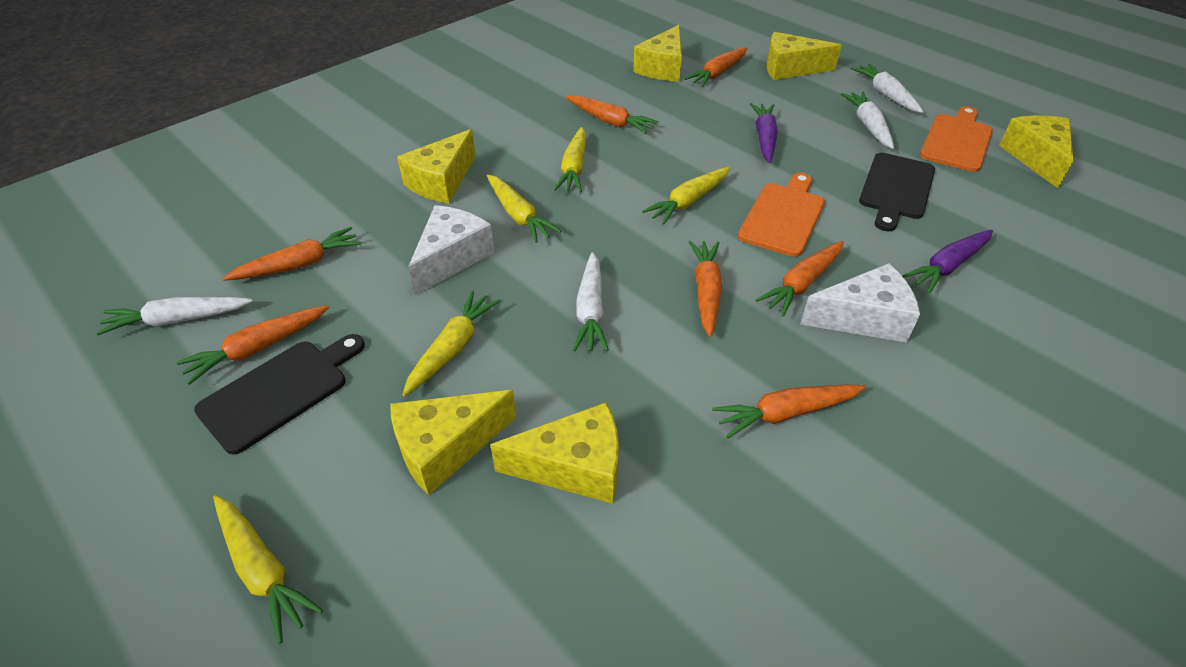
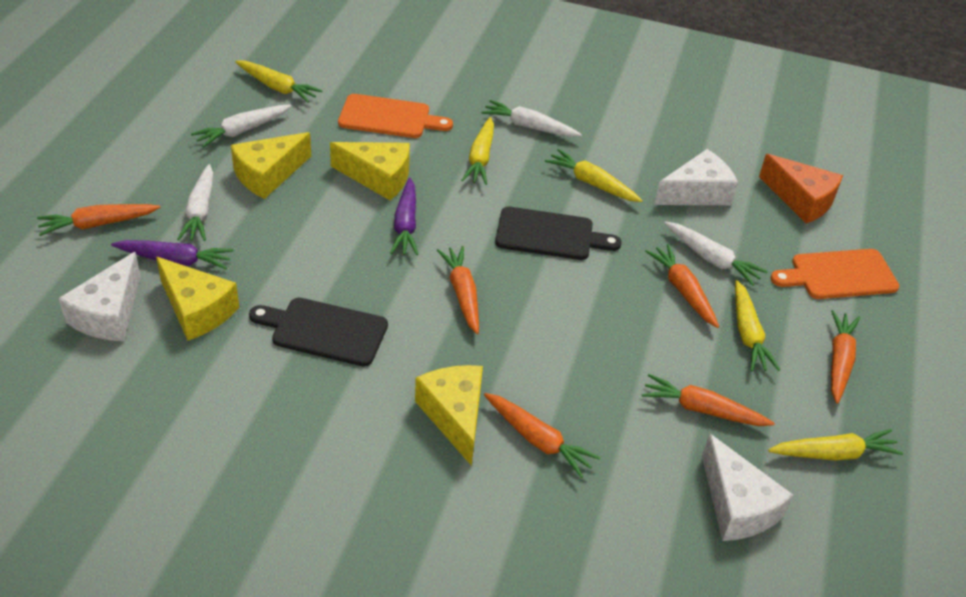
orange carrot: [177,305,329,385] [222,227,361,281] [565,95,659,134] [684,47,747,87] [689,241,722,337] [712,384,866,439] [756,241,844,317] = 7 -> [37,204,160,236] [437,246,479,334] [484,393,601,478] [642,374,775,426] [645,244,719,328] [831,310,860,404] = 6
orange cheese: none = 0 -> [759,154,843,224] = 1
white cheese: [408,205,495,295] [800,263,920,343] = 2 -> [59,252,141,341] [654,149,738,205] [702,433,793,541] = 3
yellow cheese: [390,390,517,495] [397,129,476,203] [490,402,619,504] [633,25,682,81] [767,32,842,80] [999,116,1073,188] = 6 -> [156,257,239,341] [231,132,311,199] [330,142,410,200] [415,365,483,466] = 4

